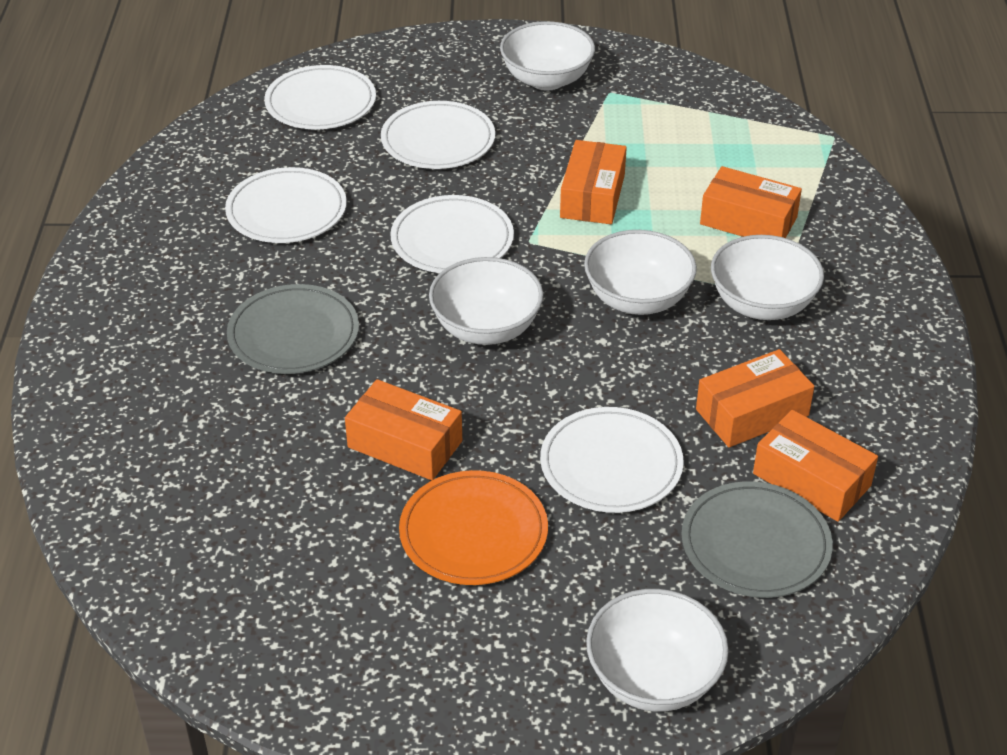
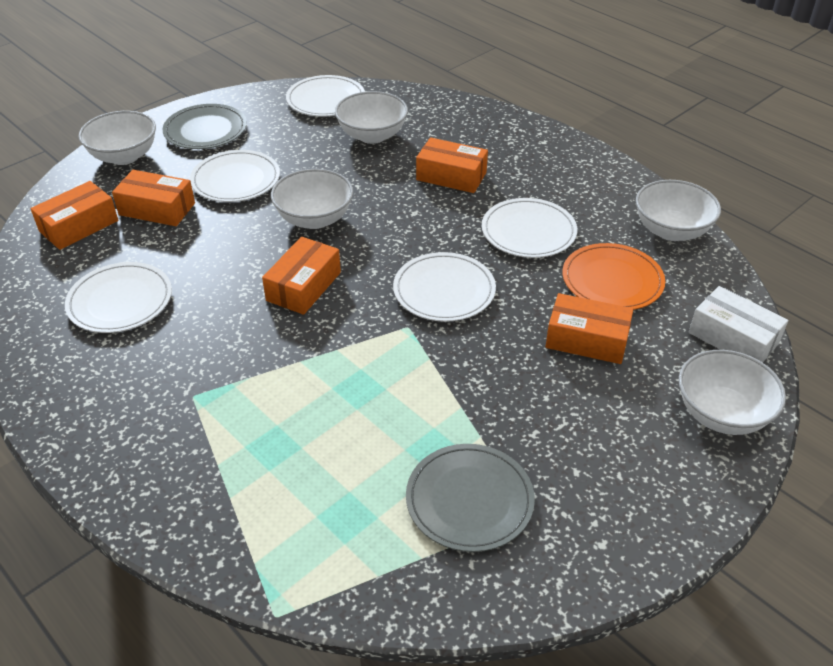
white box: none = 0 -> [689,286,788,362] = 1

